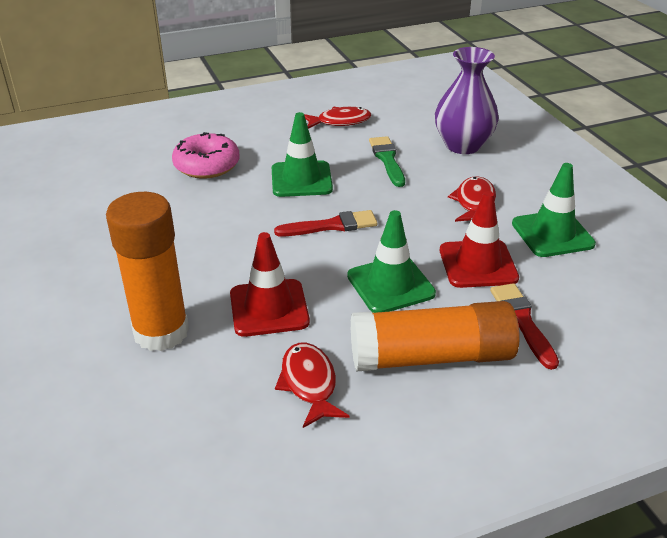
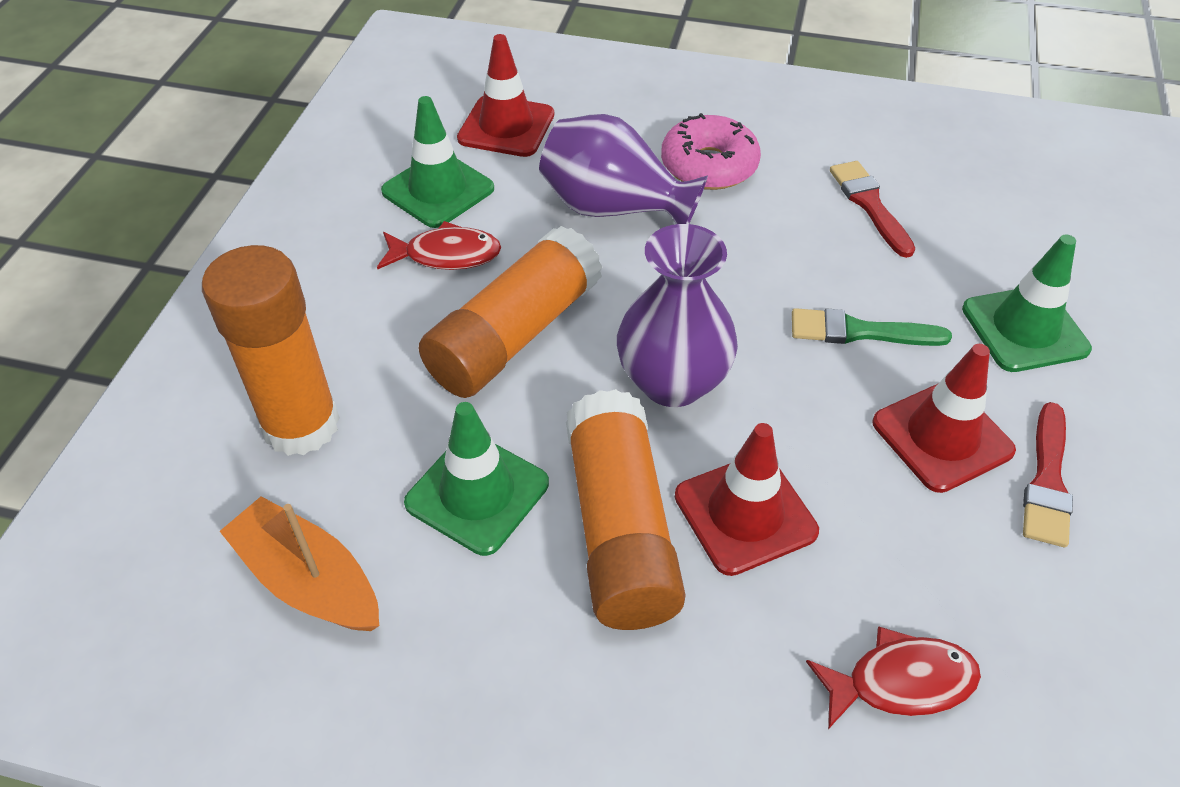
orange boat: none = 0 -> [220,497,379,631] = 1
orange glue stick: [106,192,189,351] [350,301,520,372] = 2 -> [202,245,340,456] [418,226,603,398] [566,389,686,630] = 3
purple vase: [435,47,499,154] = 1 -> [539,114,708,224] [617,224,738,407] = 2
red fish: [275,343,349,428] [304,107,371,129] [448,177,496,222] = 3 -> [377,221,501,270] [806,626,981,729] = 2
red traffic cone: [230,232,310,337] [440,191,519,288] = 2 -> [457,34,554,157] [675,423,819,576] [872,344,1016,493] = 3

